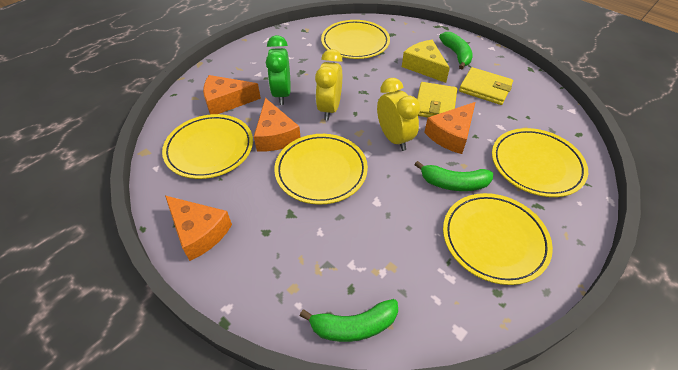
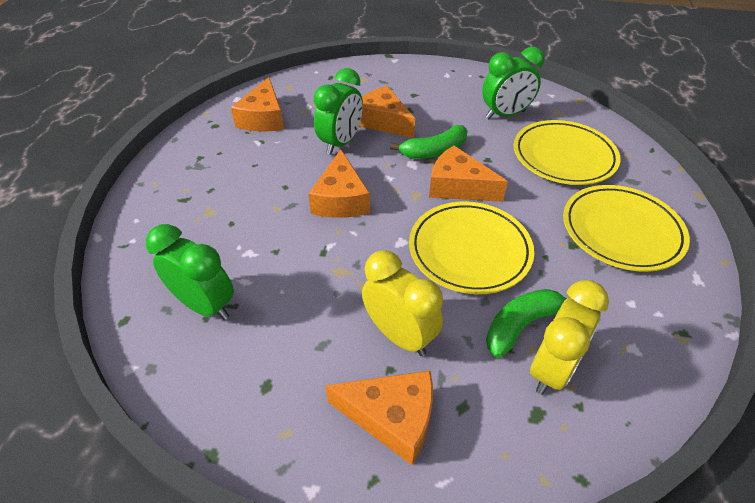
green banana: [300,299,398,342] [415,161,493,191] [439,32,473,69] = 3 -> [390,125,468,159] [486,289,566,358] = 2
green clock: [266,35,291,105] = 1 -> [146,224,234,320] [314,68,363,155] [482,47,544,119] = 3
orange cheese: [165,196,232,261] [203,75,261,115] [254,98,301,151] [424,102,475,154] = 4 -> [231,77,284,131] [308,150,370,218] [325,370,433,465] [359,86,415,138] [429,145,508,202] = 5
yellow cheese: [402,40,450,83] = 1 -> none = 0
yellow plate: [162,114,253,179] [274,134,368,205] [321,20,390,59] [443,193,553,285] [492,128,588,197] = 5 -> [409,202,534,294] [514,120,621,185] [563,185,690,272] = 3
yellow wallet: [417,82,457,118] [459,67,513,105] = 2 -> none = 0

